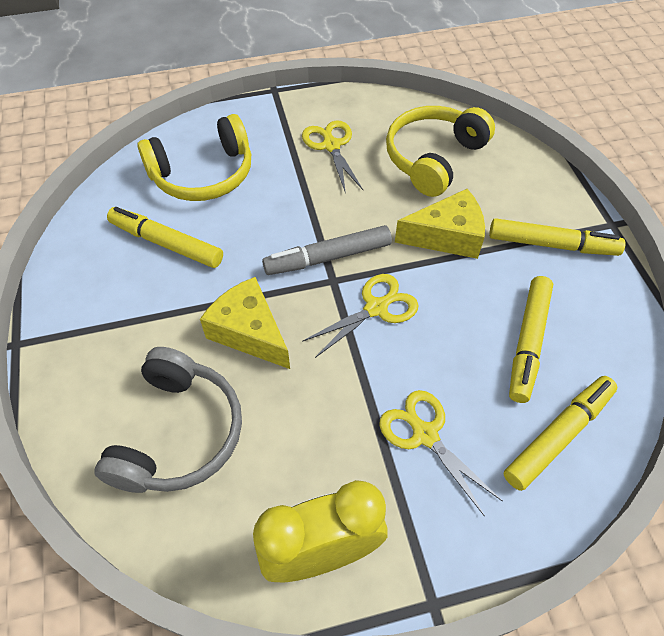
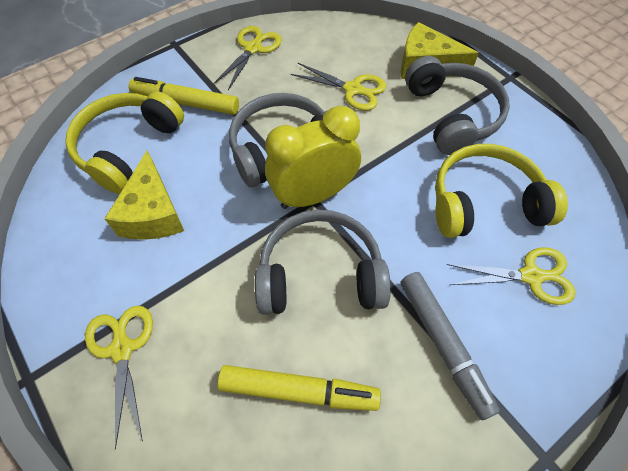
grey headphones: [94,347,242,493] = 1 -> [229,93,327,187] [255,210,391,315] [405,56,510,155] = 3
yellow marker: [107,207,223,268] [489,218,625,256] [504,376,617,491] [509,276,553,403] = 4 -> [128,77,239,115] [217,365,381,411] = 2
yellow scissors: [302,120,363,194] [302,274,419,358] [380,390,502,517] = 3 -> [85,306,153,449] [213,26,282,90] [291,63,386,111] [447,247,576,305] = 4

